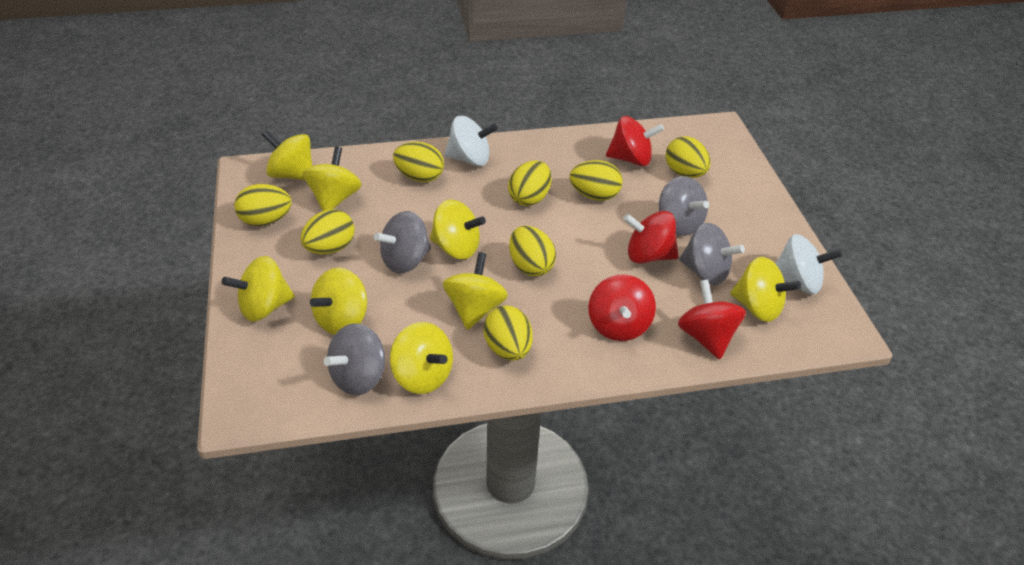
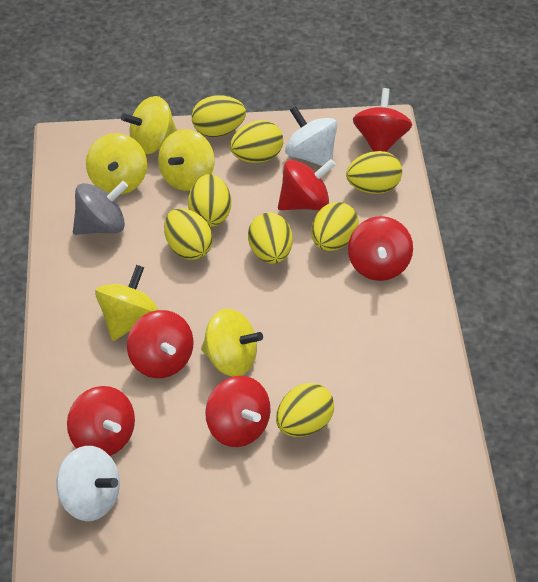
grey spinning top: [324,323,385,395] [374,211,431,273] [659,176,709,236] [679,223,745,285] = 4 -> [73,181,128,235] = 1
red spinning top: [588,274,656,341] [606,116,664,166] [623,211,679,264] [678,280,746,359] = 4 -> [67,386,135,456] [127,310,194,378] [205,376,271,447] [278,159,336,210] [348,216,413,281] [353,88,412,152] = 6
yellow spinning top: [222,256,295,322] [261,130,312,180] [303,146,361,211] [310,268,367,335] [390,322,453,394] [430,200,486,259] [443,252,508,330] [730,257,801,322] = 8 -> [86,133,147,194] [95,265,158,341] [121,96,178,155] [158,129,215,191] [201,309,263,377] = 5

